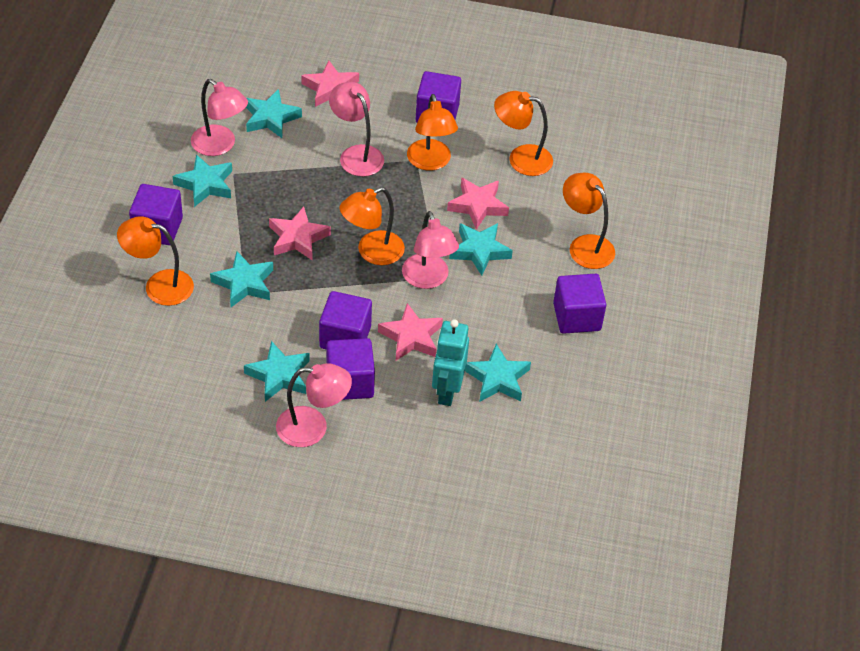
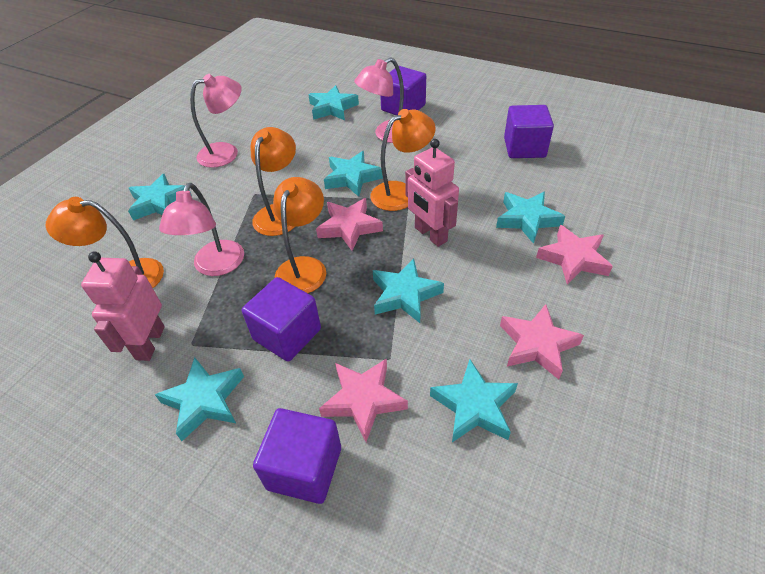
orange lamp: [117,216,194,306] [340,187,405,265] [407,94,458,171] [494,91,553,176] [563,173,615,269] = 5 -> [46,197,164,288] [250,127,296,236] [273,177,326,293] [370,109,436,211] = 4
pink lamp: [191,79,248,156] [276,363,352,447] [329,82,384,177] [402,211,459,289] = 4 -> [159,183,244,276] [190,74,242,168] [354,58,404,143] = 3
pink robot: none = 0 -> [81,252,165,361] [405,139,459,247] = 2
purple cube: [129,184,183,245] [319,291,372,350] [327,338,375,400] [415,71,461,123] [553,274,606,334] = 5 -> [242,277,321,362] [253,408,341,504] [380,66,426,116] [504,105,554,158] = 4
turquoise robot: [432,319,469,406] = 1 -> none = 0
turquoise star: [172,154,232,207] [210,251,273,307] [244,341,309,402] [246,89,302,138] [449,223,513,276] [465,344,531,401] = 6 -> [128,174,192,220] [155,357,244,441] [308,85,359,120] [324,151,383,197] [373,258,444,323] [430,359,518,442] [496,191,565,244] = 7

